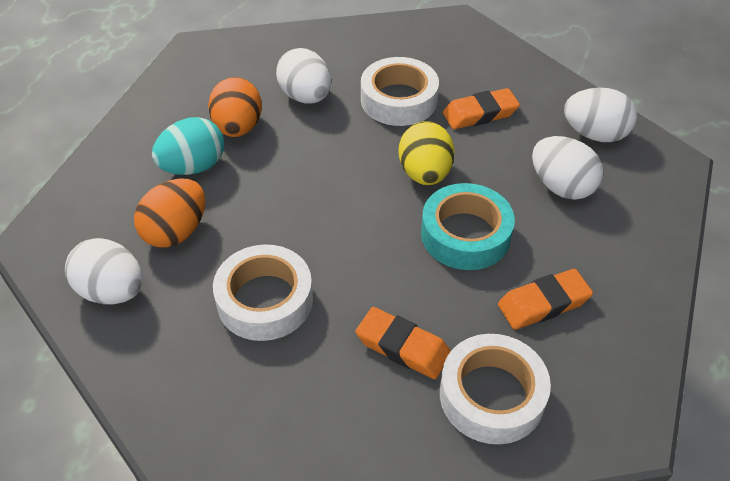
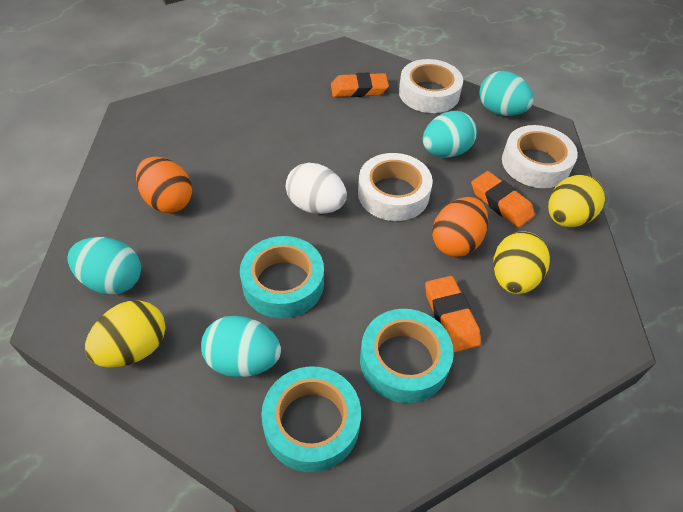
turquoise egg: [152,117,224,175] = 1 -> [67,237,141,295] [201,316,281,377] [423,111,477,158] [479,71,534,116] = 4
turquoise tape: [421,183,515,270] = 1 -> [240,236,324,318] [261,366,361,472] [360,309,454,403] = 3
white egg: [65,238,143,305] [276,48,331,104] [532,136,603,200] [564,88,637,142] = 4 -> [286,163,347,214] = 1
yellow egg: [399,121,455,185] = 1 -> [85,300,165,368] [493,232,550,294] [548,175,605,227] = 3

